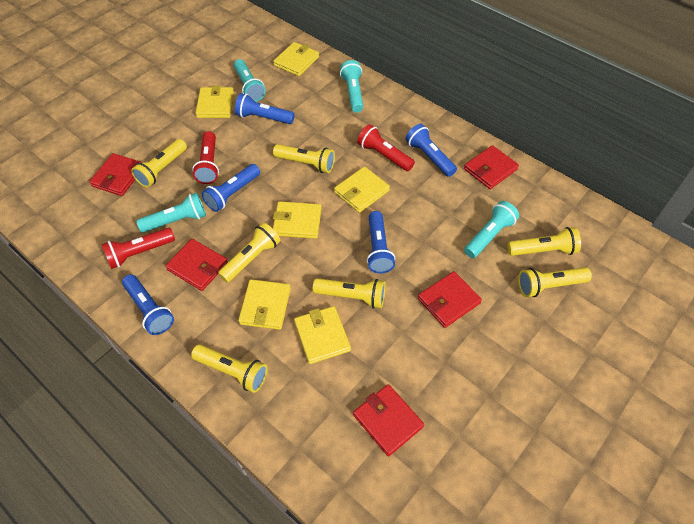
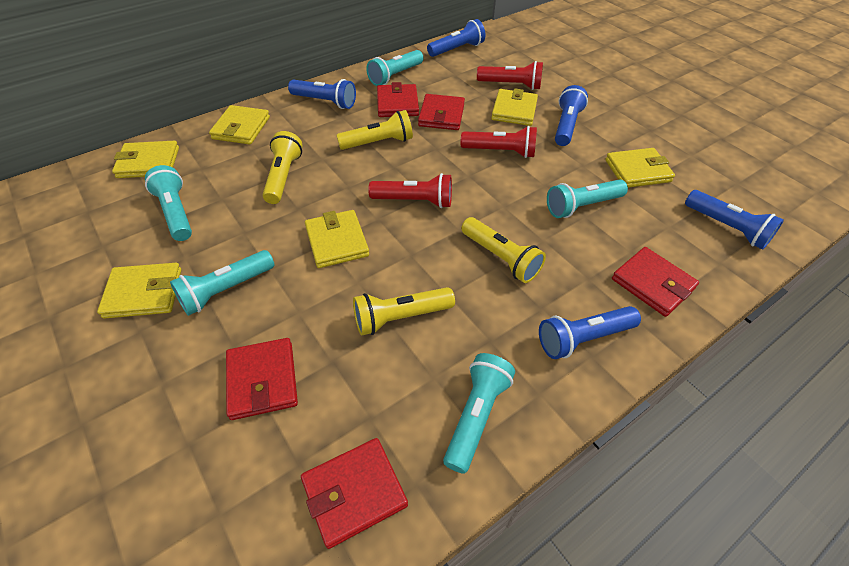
turquoise flashlight: [136,193,206,233] [234,59,266,102] [340,60,363,113] [464,201,519,258] = 4 -> [145,165,192,241] [170,250,274,316] [366,50,423,86] [443,353,515,474] [547,179,628,218] = 5
yellow flashlight: [131,139,187,188] [191,344,268,393] [218,223,280,283] [273,144,335,173] [313,278,385,308] [507,227,581,256] [518,267,592,297] = 7 -> [263,131,303,204] [336,110,413,150] [353,287,455,336] [461,217,546,283] = 4

